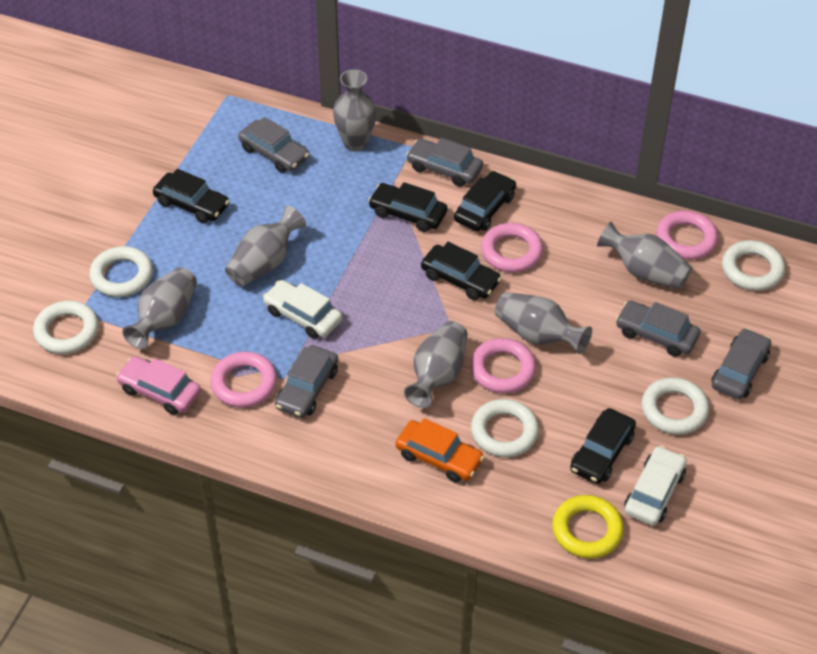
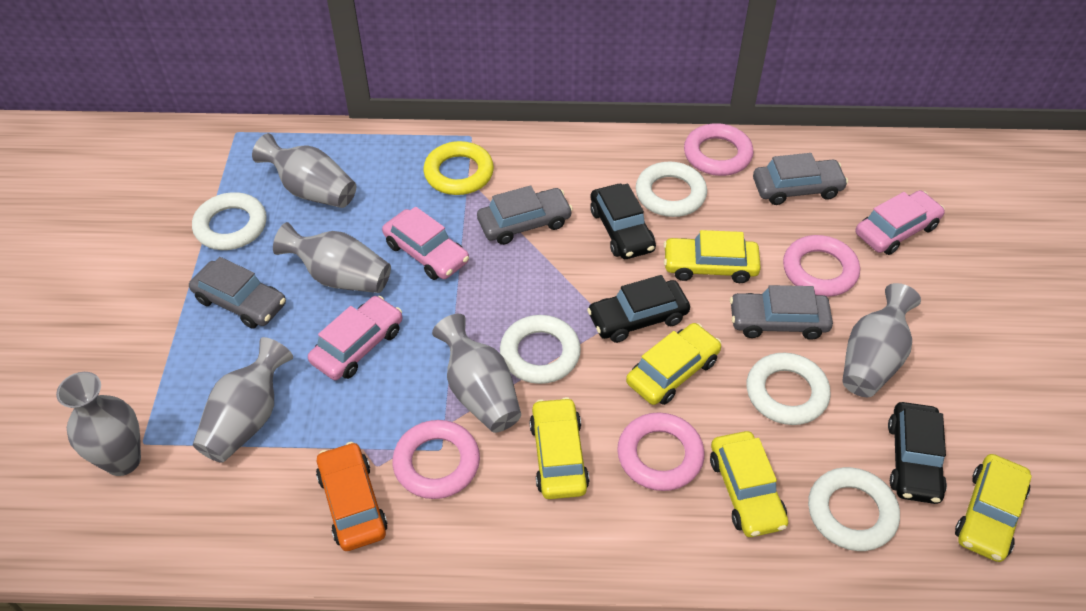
black car: [153,169,229,224] [368,182,447,232] [421,242,502,300] [454,171,516,231] [570,408,636,484] = 5 -> [587,275,690,343] [590,184,656,259] [888,402,947,504] = 3
grey car: [238,117,309,173] [275,345,338,418] [406,138,483,187] [616,300,700,357] [711,328,771,399] = 5 -> [189,257,286,329] [477,185,573,245] [730,285,833,340] [753,153,848,205] = 4
pink car: [116,356,201,415] = 1 -> [308,296,402,380] [382,207,469,280] [856,190,945,255] = 3
white car: [263,280,342,339] [624,446,687,526] = 2 -> none = 0
yellow car: none = 0 -> [529,397,589,499] [626,323,721,405] [663,230,761,283] [710,431,788,537] [955,454,1032,562] = 5

